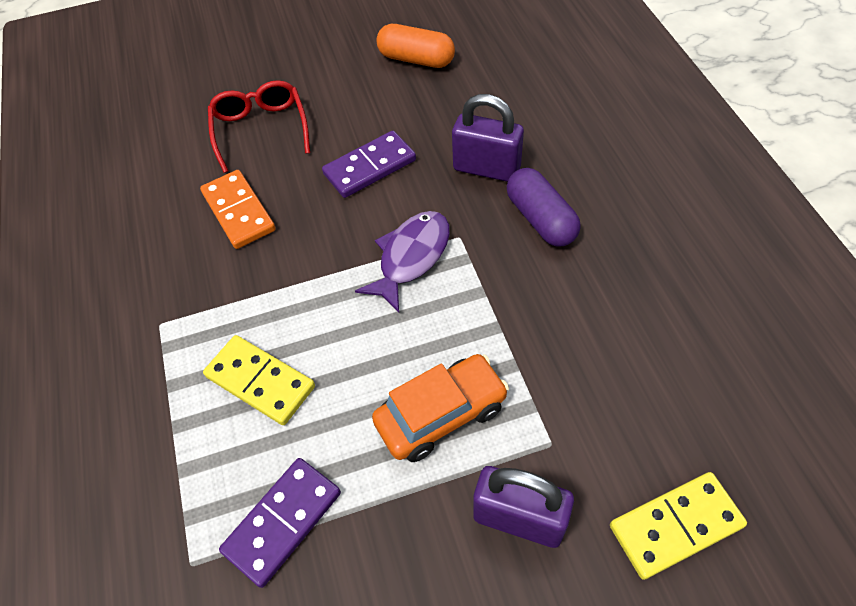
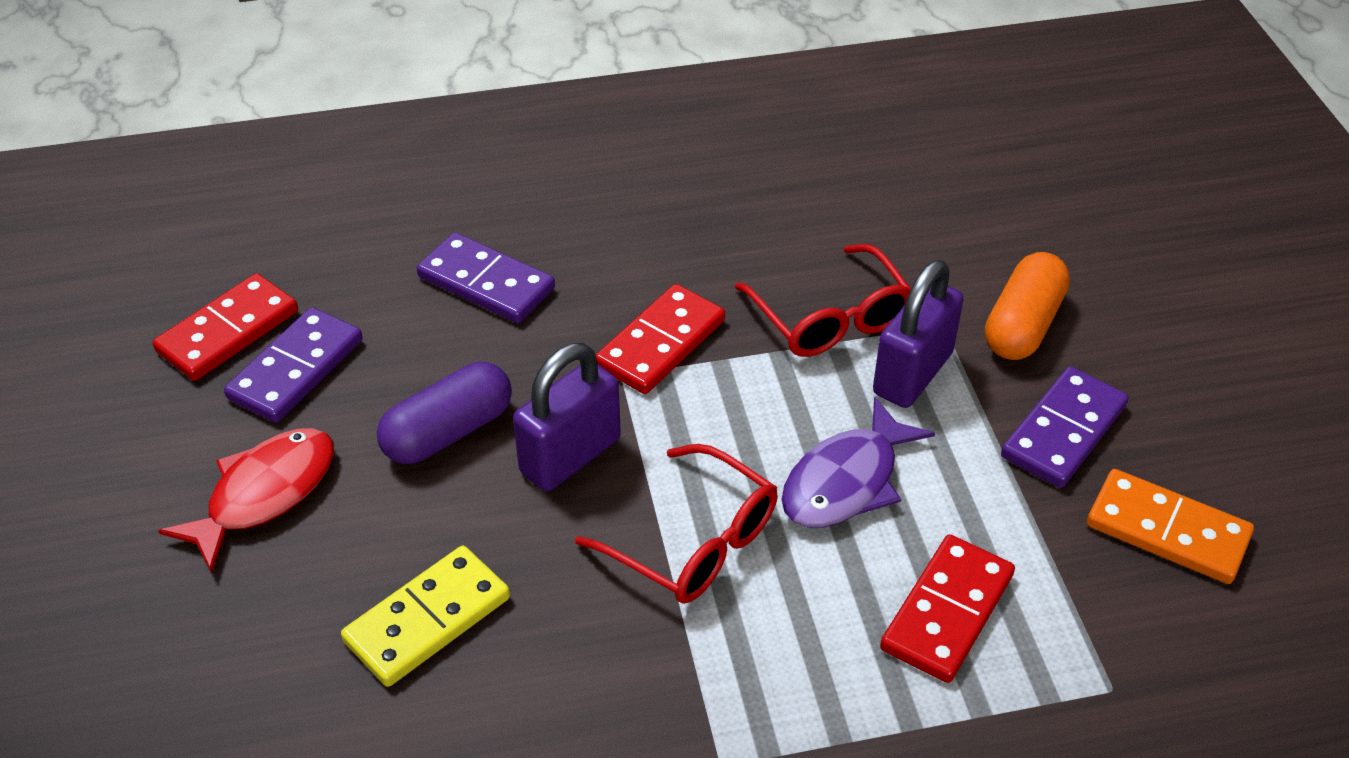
orange car: [372,354,509,462] = 1 -> none = 0
purple domino: [219,458,341,588] [322,131,416,198] = 2 -> [224,307,363,423] [417,233,555,323] [1001,366,1129,488] = 3
red domino: none = 0 -> [153,273,298,381] [596,284,725,394] [880,534,1015,683] = 3
red fish: none = 0 -> [158,428,334,573] = 1
red glasses: [208,80,310,173] = 1 -> [575,444,778,604] [735,244,911,357] = 2
yellow domino: [203,335,315,425] [610,472,747,580] = 2 -> [341,546,510,687] = 1

